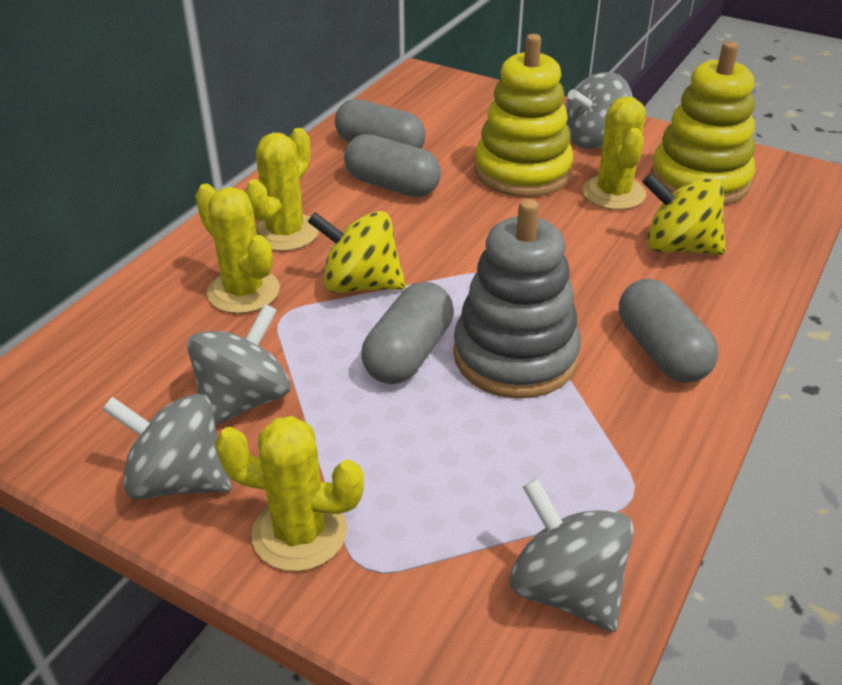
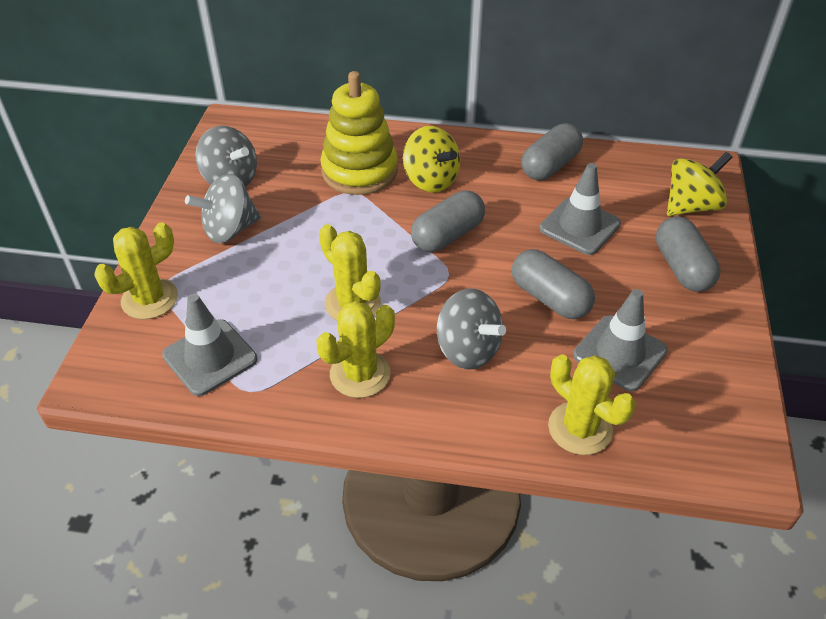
grey spinning top: [102,394,232,500] [187,304,291,426] [510,478,634,632] [565,72,633,149] = 4 -> [185,174,261,243] [195,126,257,187] [437,288,506,370] = 3
grey stacking toy: [453,199,581,399] = 1 -> none = 0
grey traffic cone: none = 0 -> [162,294,257,396] [539,163,621,255] [573,289,668,391] = 3
yellow stacking toy: [474,34,574,197] [651,41,755,205] = 2 -> [320,71,398,195] = 1

